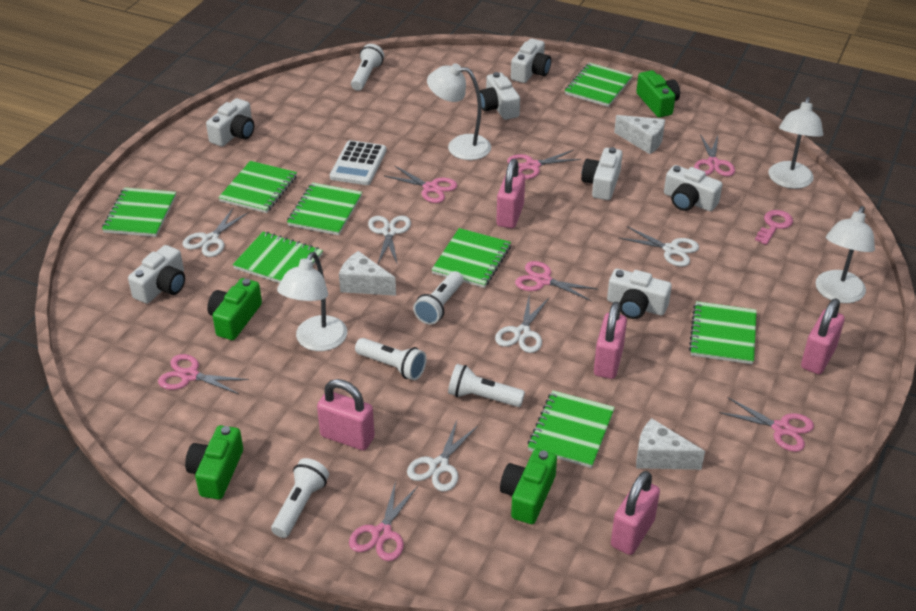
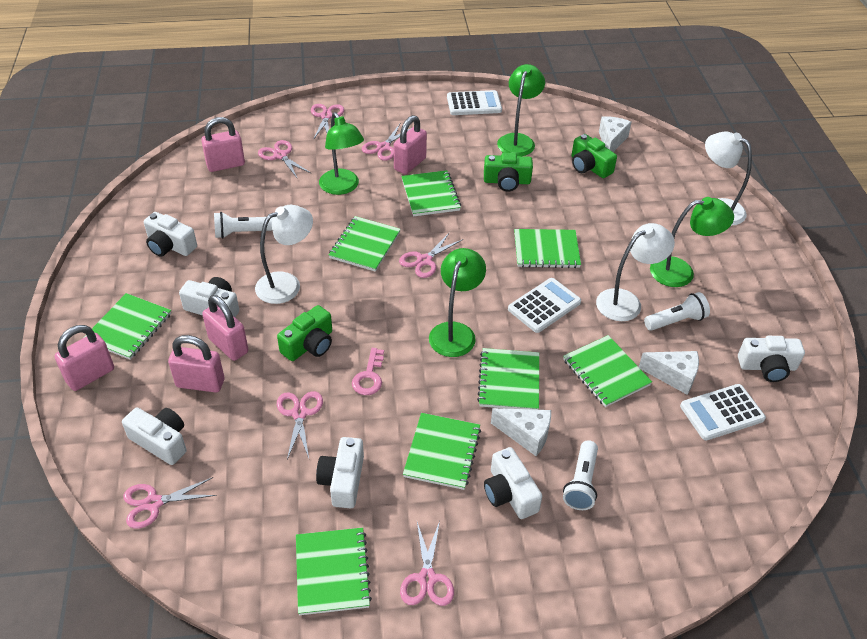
green camera: [185,425,243,499] [207,278,262,340] [500,449,557,524] [636,70,680,117] = 4 -> [277,305,332,361] [484,153,533,192] [572,134,617,178] = 3
green lamp: none = 0 -> [319,112,364,195] [429,248,486,357] [497,64,545,156] [650,197,734,287] = 4
white calculator: [330,140,386,185] = 1 -> [447,90,502,115] [508,278,581,333] [680,384,766,440] = 3
white camera: [128,245,185,304] [206,98,254,147] [480,72,520,120] [511,38,551,83] [581,147,623,200] [607,268,672,319] [664,165,723,211] = 7 -> [122,408,186,465] [144,212,197,257] [179,277,239,317] [316,437,364,508] [484,447,542,519] [738,336,805,382] = 6
white flashlight: [271,458,329,538] [351,44,384,91] [355,338,427,380] [413,271,463,325] [448,364,525,407] = 5 -> [214,212,273,239] [563,440,598,510] [644,292,710,331] = 3
white lamp: [277,252,347,351] [427,63,491,160] [769,97,823,189] [816,206,875,303] = 4 -> [255,205,313,304] [596,223,675,321] [705,131,752,226] = 3
white scissors: [183,207,249,257] [368,216,411,265] [407,420,478,491] [495,297,549,353] [619,226,699,267] = 5 -> none = 0

